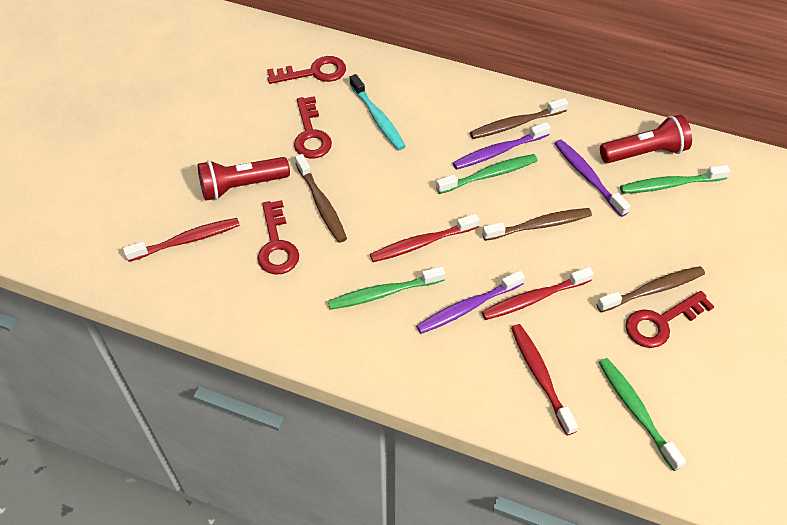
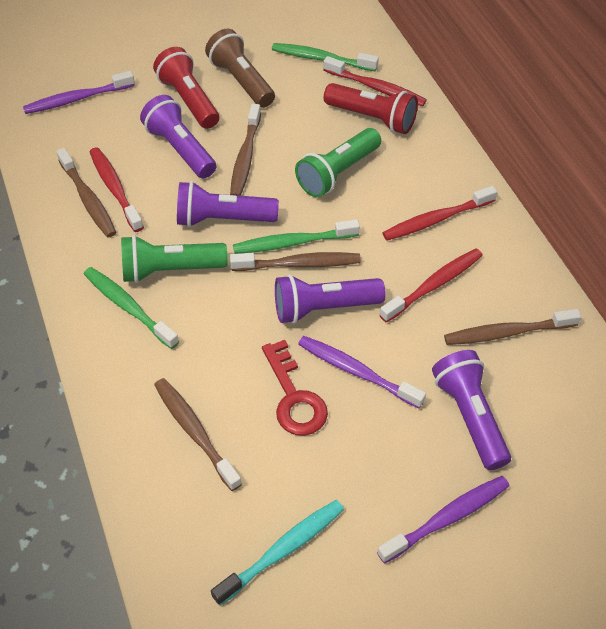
brown flashlight: none = 0 -> [205,29,275,108] = 1
brown toothbrush: [295,154,347,243] [470,98,568,139] [482,208,592,241] [597,266,705,312] = 4 -> [56,148,117,237] [154,378,242,491] [230,104,261,196] [230,252,361,271] [444,309,581,345] = 5
green flashlight: none = 0 -> [121,235,228,283] [295,128,381,197] = 2
green toothbrush: [328,266,445,310] [436,154,538,194] [599,358,686,471] [620,165,730,194] = 4 -> [84,267,179,349] [233,219,360,254] [272,43,379,71] = 3
purple flashlight: none = 0 -> [140,95,216,178] [177,181,279,227] [275,274,386,324] [432,350,511,470] = 4
red key: [258,200,299,275] [267,56,346,84] [294,96,332,159] [626,291,714,348] = 4 -> [262,340,328,436] = 1

